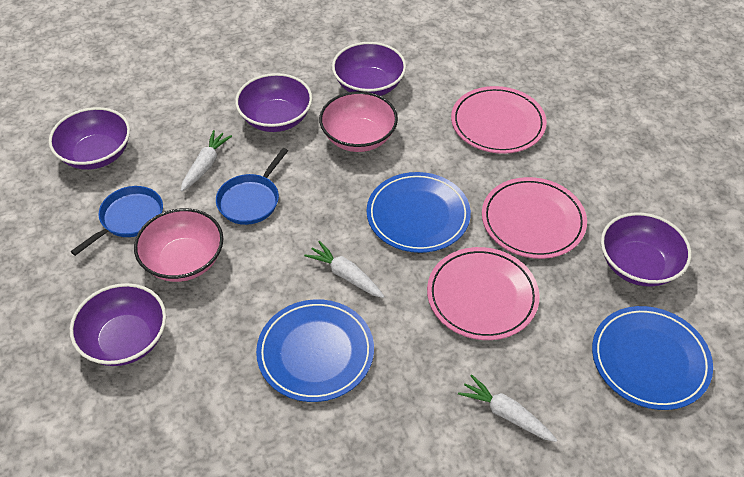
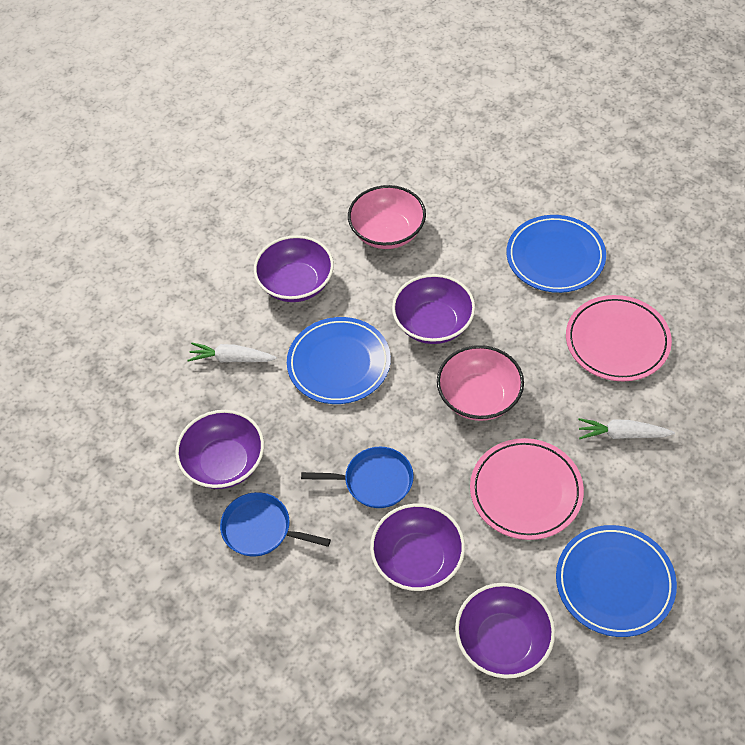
pink plate: [427,247,540,340] [451,86,547,154] [482,177,587,259] = 3 -> [470,438,584,540] [566,295,672,381] = 2
white carrot: [181,130,232,192] [304,241,384,298] [458,374,557,442] = 3 -> [188,343,277,362] [578,418,675,439] = 2

